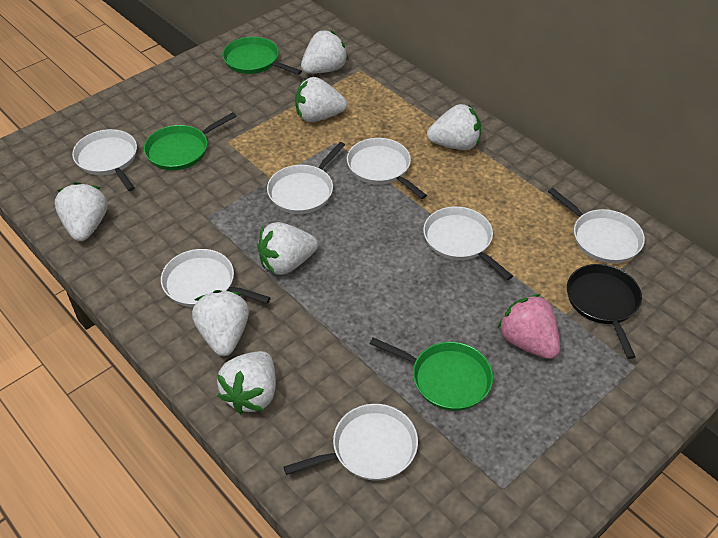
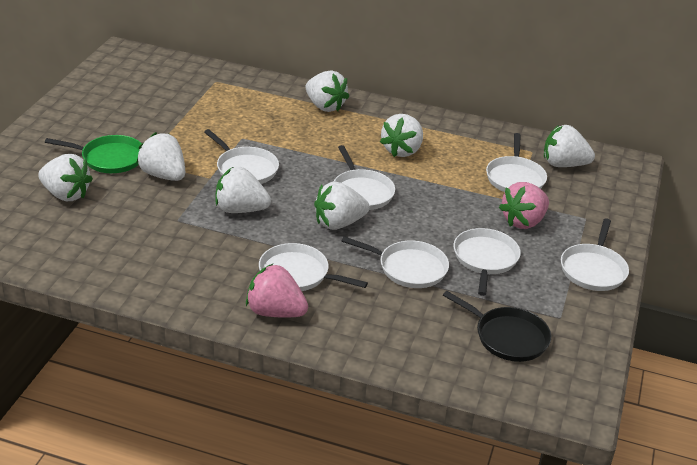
green pan: [144,112,236,170] [222,37,302,75] [370,337,493,411] = 3 -> [45,135,142,173] = 1
pink strawberry: [498,294,560,359] = 1 -> [246,264,308,318] [499,182,549,229] = 2

